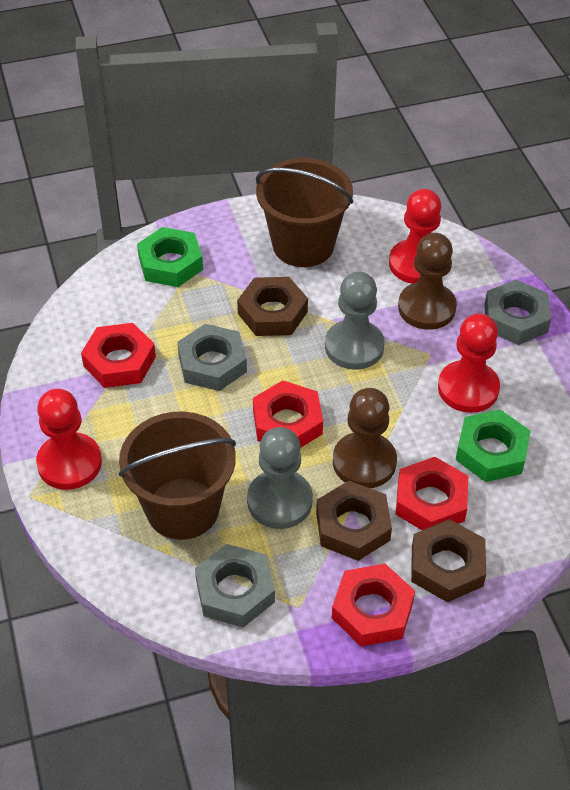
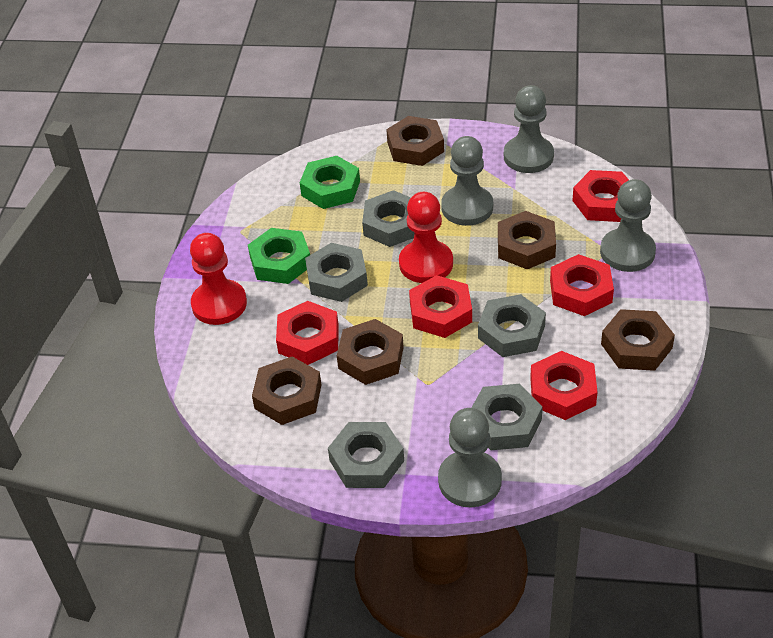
brown bucket: [118,412,236,540] [256,158,353,267] = 2 -> none = 0
brown nut: [237,277,308,336] [316,481,392,561] [411,519,486,602] = 3 -> [252,357,322,425] [337,319,404,385] [386,116,444,166] [498,211,556,269] [601,309,675,371] = 5
brown pawn: [333,388,397,488] [398,233,457,330] = 2 -> none = 0
grey nut: [177,324,247,391] [195,544,275,628] [484,280,551,345] = 3 -> [305,243,368,302] [328,422,404,488] [362,190,415,247] [471,384,543,450] [478,294,546,357] = 5
grey pawn: [247,427,313,529] [325,271,385,370] = 2 -> [438,408,502,508] [441,136,493,226] [504,85,554,173] [600,179,656,272] = 4
red nut: [81,323,156,388] [253,380,323,448] [332,564,415,647] [396,457,468,530] = 4 -> [276,301,339,365] [409,275,472,338] [530,351,598,420] [550,254,614,316] [572,170,629,222] = 5
red pawn: [36,389,102,490] [389,189,441,284] [438,313,500,413] = 3 -> [190,233,247,325] [399,192,453,283] = 2

